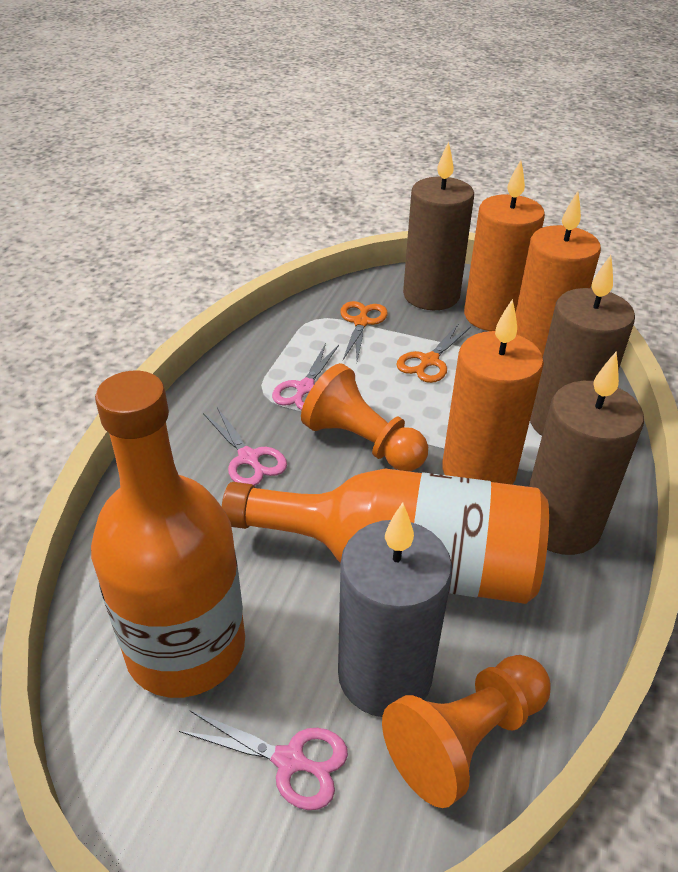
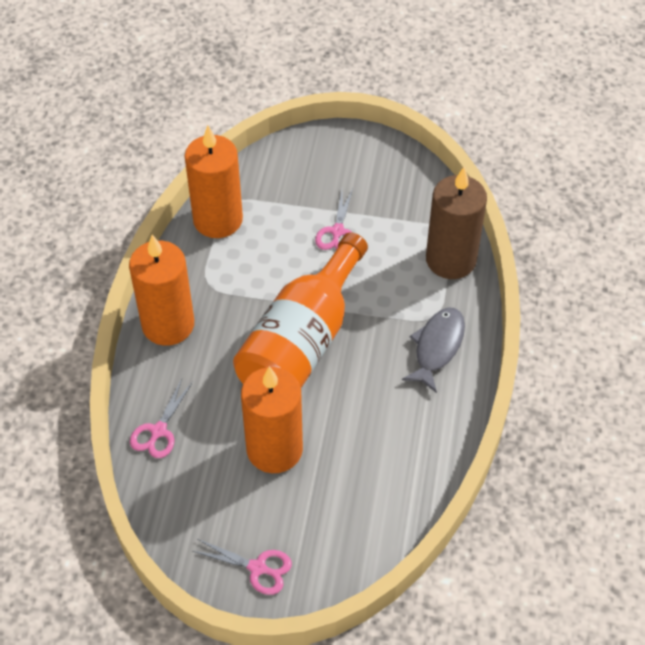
brown candle: [403,141,474,310] [529,351,644,555] [530,255,635,436] = 3 -> [426,167,487,279] = 1
grey candle: [338,502,452,717] = 1 -> none = 0
grey fish: none = 0 -> [402,307,465,393] = 1
orange bottle: [91,371,245,698] [222,469,549,604] = 2 -> [233,232,368,388] = 1
orange pawn: [301,363,428,471] [382,655,551,808] = 2 -> none = 0
orange scissors: [340,301,388,361] [396,323,471,383] = 2 -> none = 0

